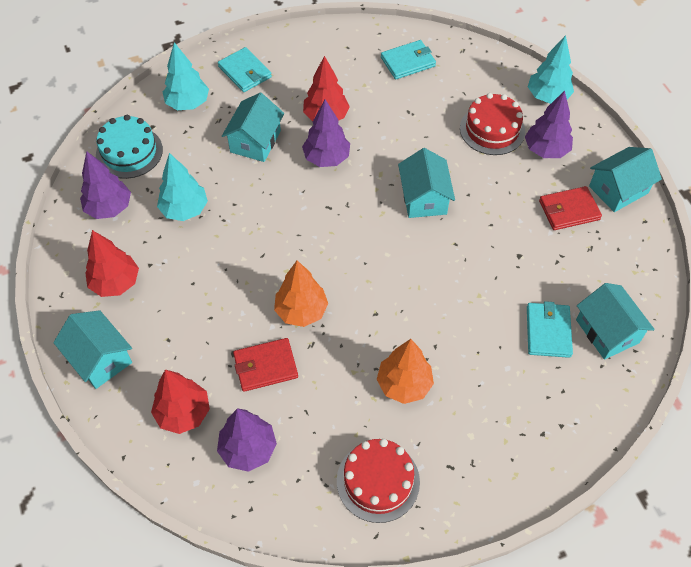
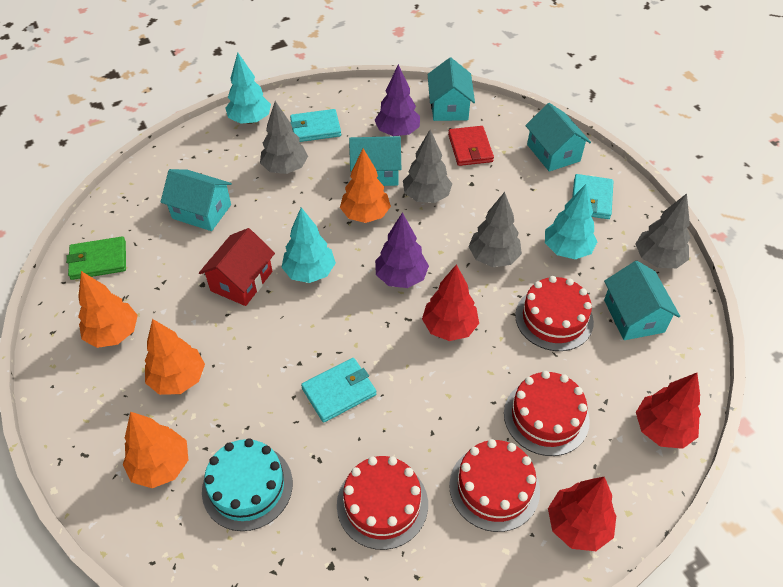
green wallet: none = 0 -> [66,236,126,280] = 1
grey tree: none = 0 -> [260,101,308,174] [403,130,452,203] [468,192,522,267] [636,194,690,268] = 4
orange tree: [274,260,328,327] [377,339,434,404] = 2 -> [78,271,138,348] [123,412,188,488] [145,319,205,395] [340,148,391,223] = 4
purple tree: [80,151,131,219] [217,408,277,472] [302,99,350,167] [525,91,573,158] = 4 -> [375,64,420,136] [375,212,429,288] = 2
red cake: [337,439,420,523] [460,93,525,155] = 2 -> [337,456,428,550] [449,439,540,532] [504,371,590,456] [515,276,594,351] = 4
red house: none = 0 -> [199,228,275,306] = 1
red wallet: [233,338,298,392] [539,186,602,230] = 2 -> [448,126,494,166] = 1

